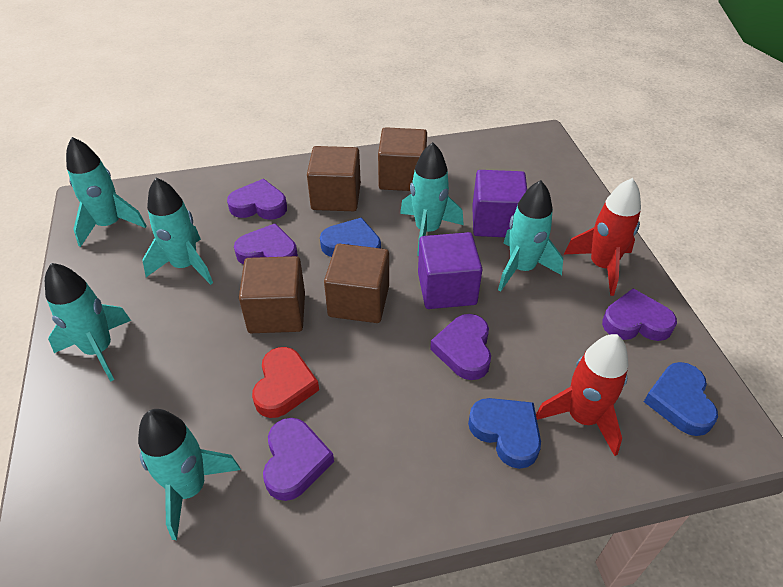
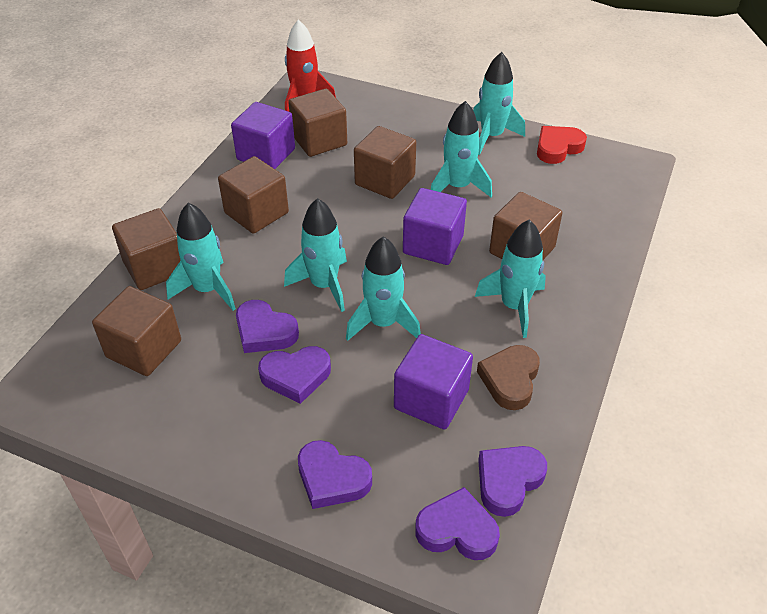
blue heart: [320,217,381,257] [468,398,541,469] [644,362,718,436] = 3 -> none = 0
brown cube: [239,256,305,333] [307,146,361,211] [324,244,389,323] [378,127,427,191] = 4 -> [92,286,181,376] [112,208,181,290] [218,156,289,234] [288,89,347,157] [354,126,416,199] [489,192,562,261] = 6
brown heart: none = 0 -> [477,345,540,410] = 1
purple cube: [418,232,482,309] [472,170,527,237] = 2 -> [231,102,295,169] [394,334,473,430] [403,188,467,265] = 3
red rocket: [536,334,628,456] [564,178,641,296] = 2 -> [285,19,336,112] = 1

